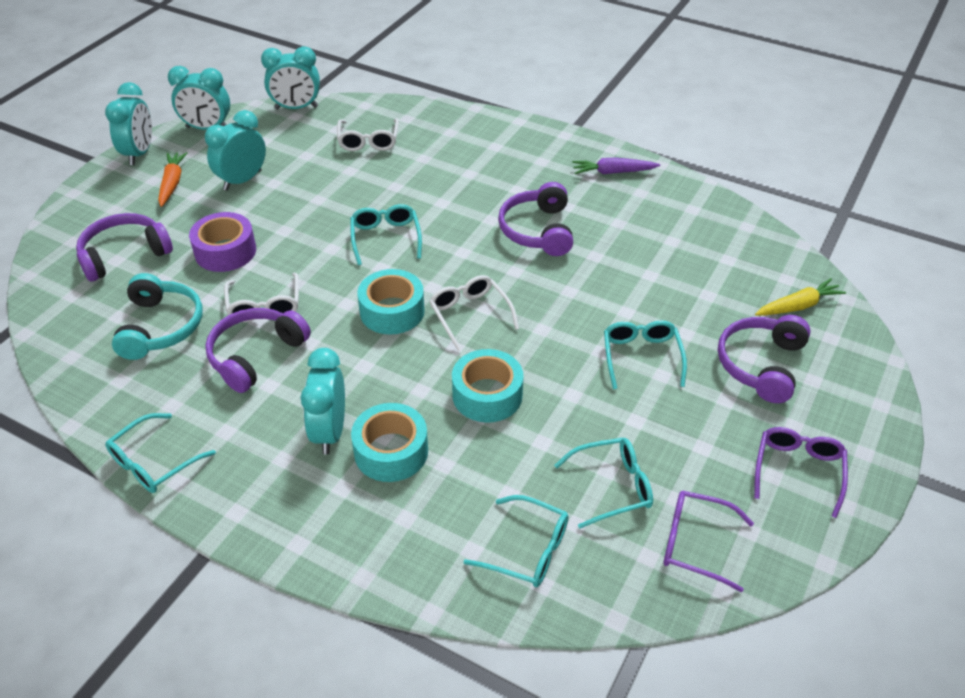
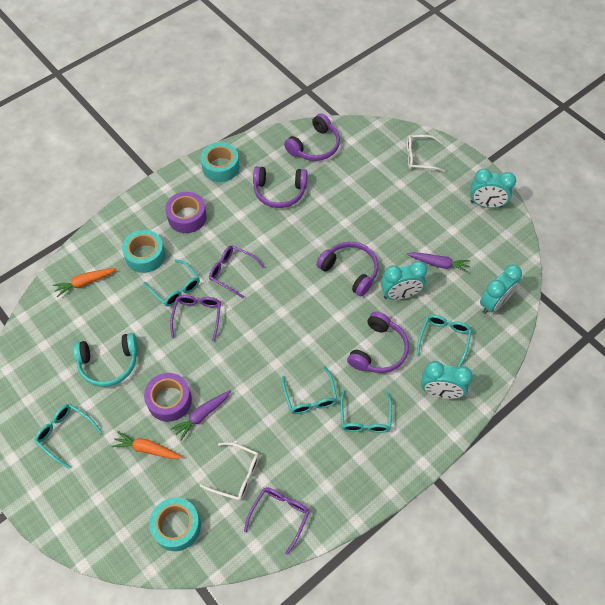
orange carrot: [158,152,188,207] = 1 -> [52,268,117,297] [111,431,182,459] = 2
purple carrot: [572,157,660,174] = 1 -> [171,390,231,441] [407,252,470,273] = 2
purple glasses: [664,491,754,592] [754,427,848,518] = 2 -> [170,295,221,341] [209,245,264,298] [244,487,310,555] = 3
purple tape: [189,212,256,272] = 1 -> [144,373,192,422] [165,192,207,233] = 2
turquoise clock: [105,82,152,165] [168,66,230,130] [205,110,266,191] [261,46,320,109] [301,348,345,455] = 5 -> [381,261,427,300] [421,361,473,399] [470,169,516,208] [480,264,522,314] = 4
white glasses: [224,273,299,322] [337,118,399,151] [429,275,519,351] = 3 -> [200,442,259,501] [407,135,445,172] = 2
yellow carrot: [755,278,846,316] = 1 -> none = 0

